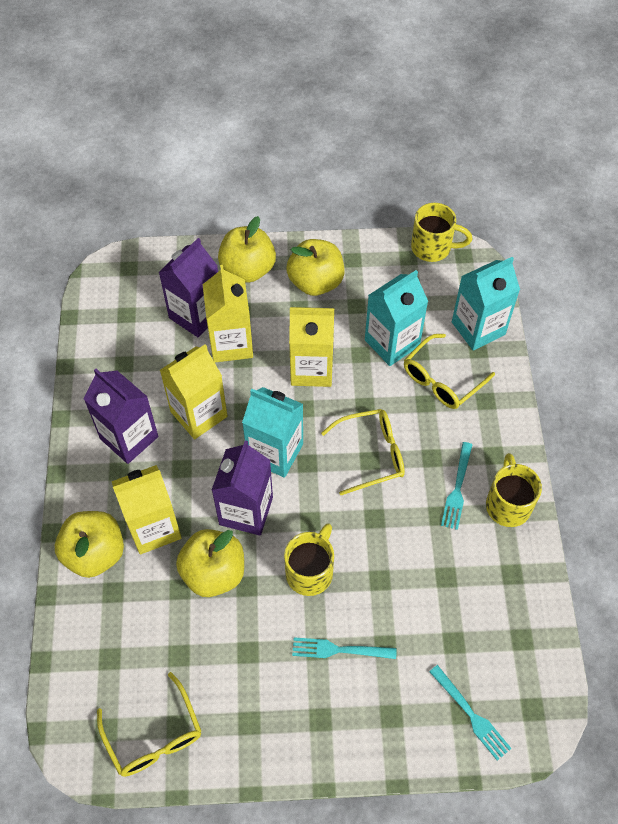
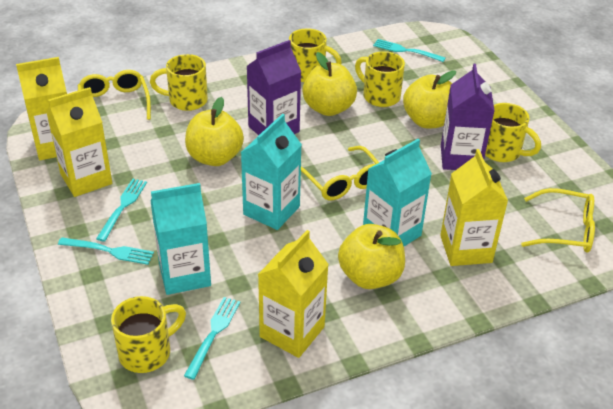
purple carton: [84,369,158,464] [159,238,218,337] [212,440,273,536] = 3 -> [247,40,301,136] [441,64,495,170] = 2
turquoise fork: [292,637,397,659] [429,665,512,761] [441,442,473,530] = 3 -> [58,237,154,265] [96,179,147,242] [184,297,240,380] [373,39,445,62] = 4
yellow mug: [284,523,334,596] [411,203,472,262] [486,453,542,527] = 3 -> [111,296,186,373] [150,54,208,111] [289,28,342,82] [355,51,405,107] [485,103,541,162] = 5

